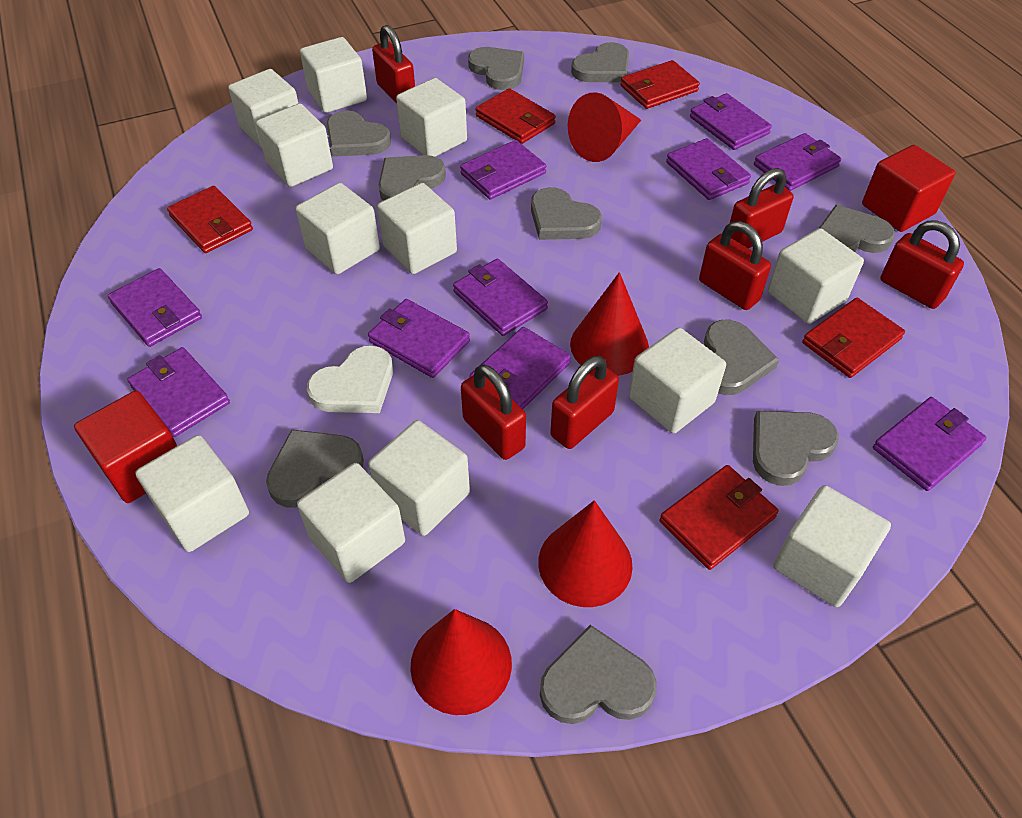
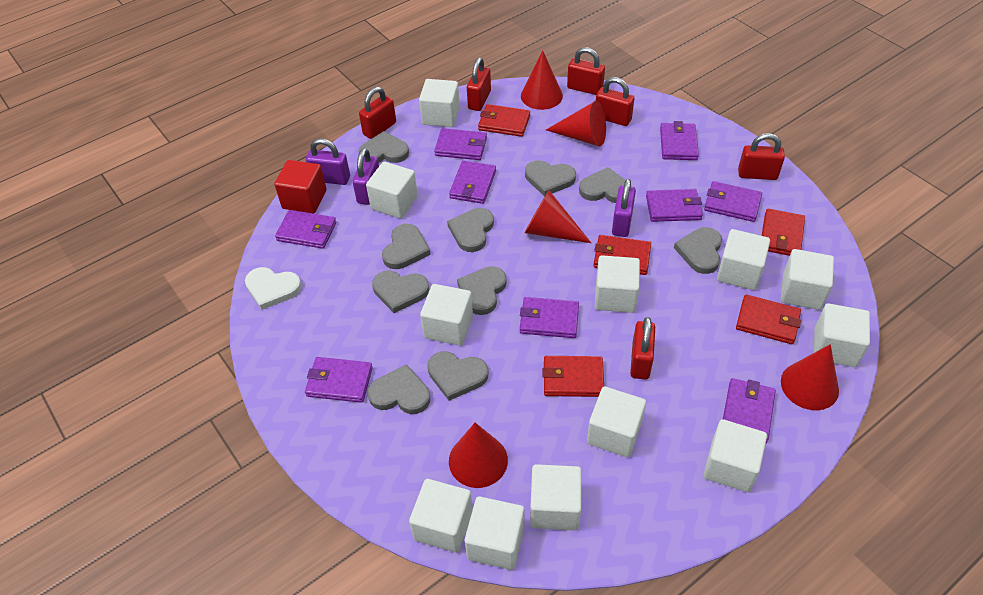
purple padlock: none = 0 -> [306,138,350,185] [352,148,379,205] [612,179,636,237] = 3
purple wallet: [108,268,202,347] [127,347,230,437] [368,299,470,378] [453,259,548,336] [460,140,546,200] [469,327,571,409] [666,138,751,200] [690,93,772,150] [754,133,841,191] [873,397,986,491] = 10 -> [275,210,337,249] [305,357,373,403] [434,128,487,160] [449,160,496,204] [520,297,579,338] [646,189,703,222] [660,121,699,160] [704,181,762,222] [723,378,776,443] = 9
red cone: [411,609,512,715] [538,500,632,607] [568,92,641,162] [570,272,649,376] = 4 -> [449,423,508,488] [521,51,563,110] [525,190,591,243] [546,101,606,146] [781,344,839,410] = 5
red cube: [74,391,177,503] [862,145,955,232] = 2 -> [274,160,327,213] = 1

